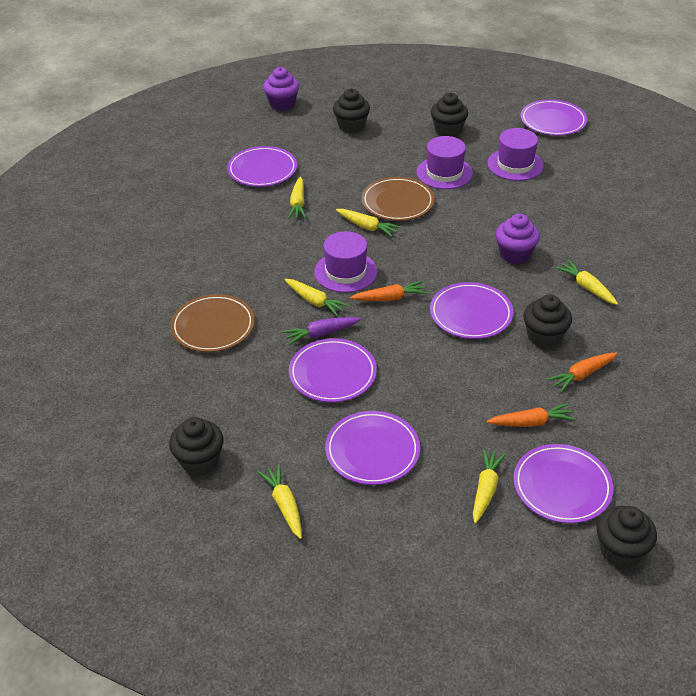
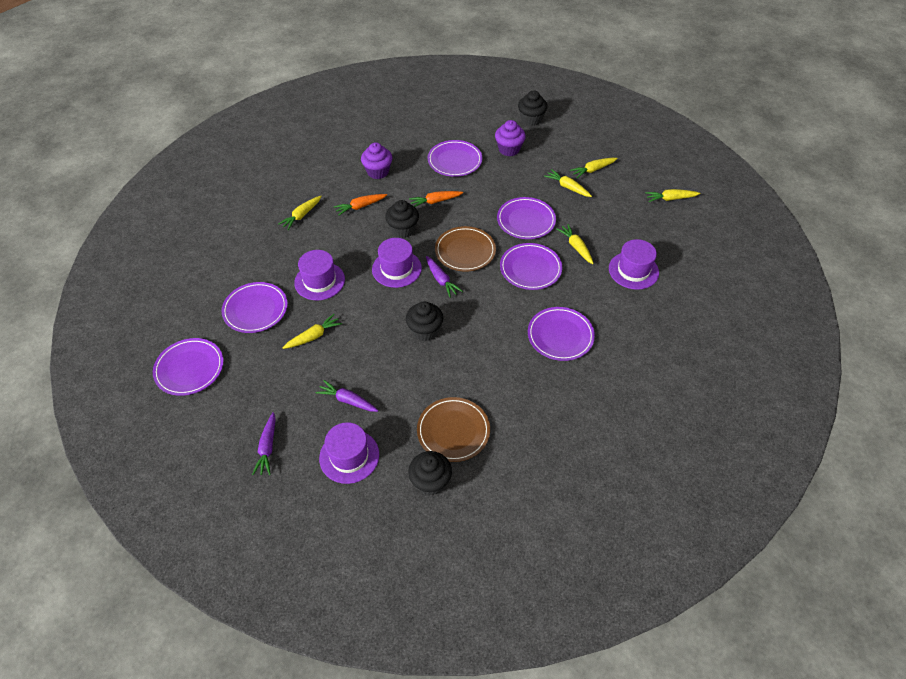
black cupcake: [169,417,224,475] [333,89,370,133] [431,93,468,137] [523,294,572,348] [596,506,657,568] = 5 -> [385,200,419,238] [406,302,443,341] [408,451,452,496] [518,90,547,126] = 4
orange carrot: [350,281,428,301] [487,403,575,427] [547,352,617,393] = 3 -> [334,194,387,216] [409,191,463,207] = 2
purple carrot: [283,317,361,345] = 1 -> [252,412,276,475] [315,380,378,412] [426,256,463,298] = 3
purple hat: [314,231,377,293] [416,136,473,189] [487,128,544,181] = 3 -> [294,250,345,300] [319,422,379,484] [372,238,422,288] [609,239,659,290] = 4

